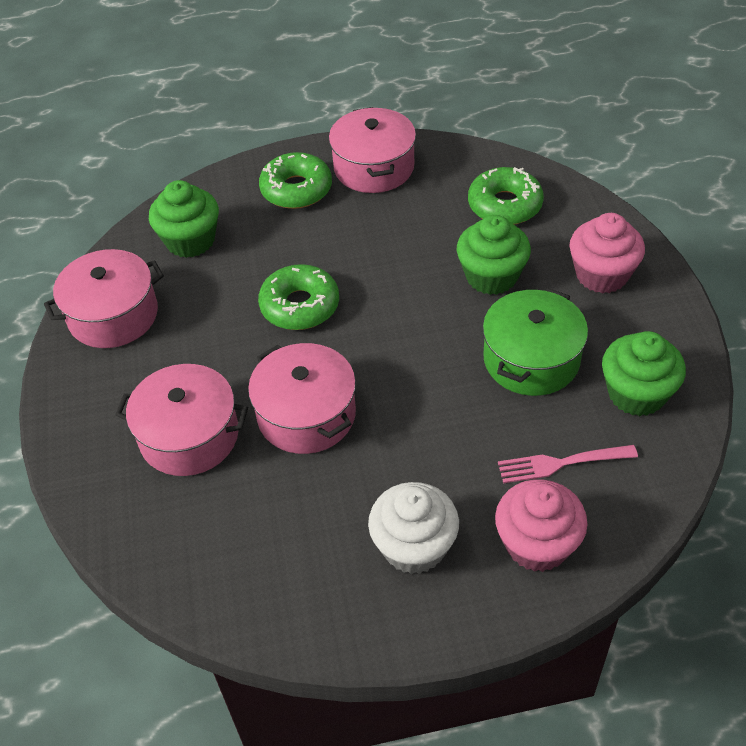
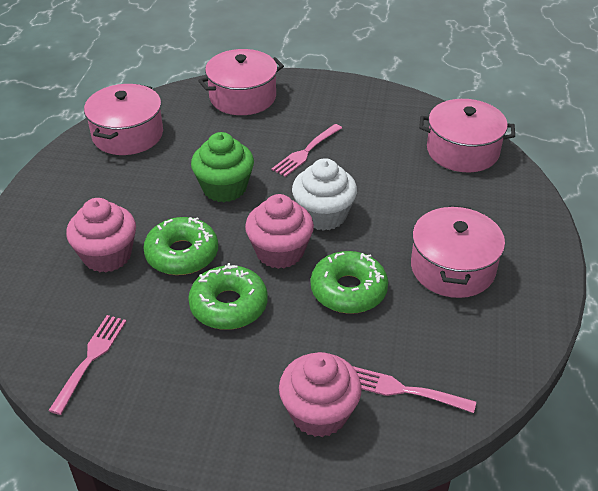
green cupcake: [149,180,219,258] [457,215,531,295] [602,331,686,416] = 3 -> [191,132,254,202] = 1
green pot: [483,288,588,396] = 1 -> none = 0
pink cupcake: [495,479,588,572] [570,213,645,293] = 2 -> [66,198,136,273] [245,194,314,269] [279,352,362,437] = 3
pink fork: [498,445,638,483] = 1 -> [48,315,127,415] [272,124,342,177] [352,366,476,413] = 3

